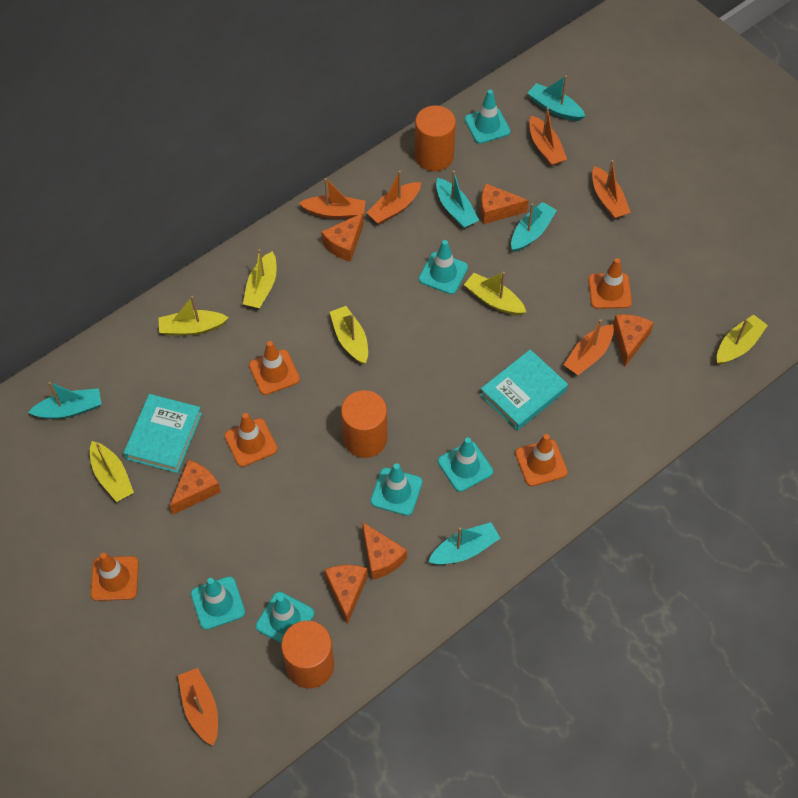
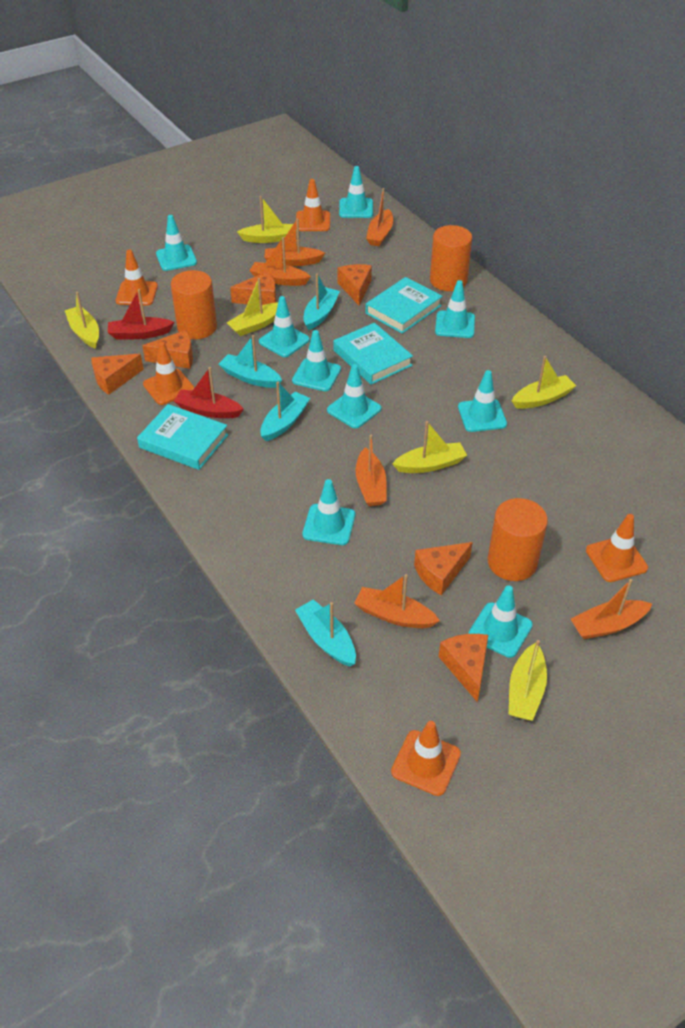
red boat: none = 0 -> [108,289,174,340] [174,367,244,418] = 2
turquoise boat: [28,382,101,419] [428,522,501,565] [436,171,479,228] [511,202,557,252] [528,75,586,121] = 5 -> [219,335,282,388] [260,382,310,441] [295,599,356,666] [303,273,340,330] = 4
turquoise book: [123,394,202,473] [480,349,568,431] = 2 -> [137,404,228,470] [333,323,413,385] [365,277,443,334] = 3
turquoise traffic cone: [191,576,245,630] [256,592,314,643] [371,463,422,516] [419,240,468,294] [438,438,493,492] [464,90,511,144] = 6 -> [156,215,197,271] [259,296,310,357] [292,330,341,391] [302,479,355,545] [327,364,381,428] [339,166,373,218] [435,280,475,338] [458,370,507,432] [468,585,533,658] = 9

